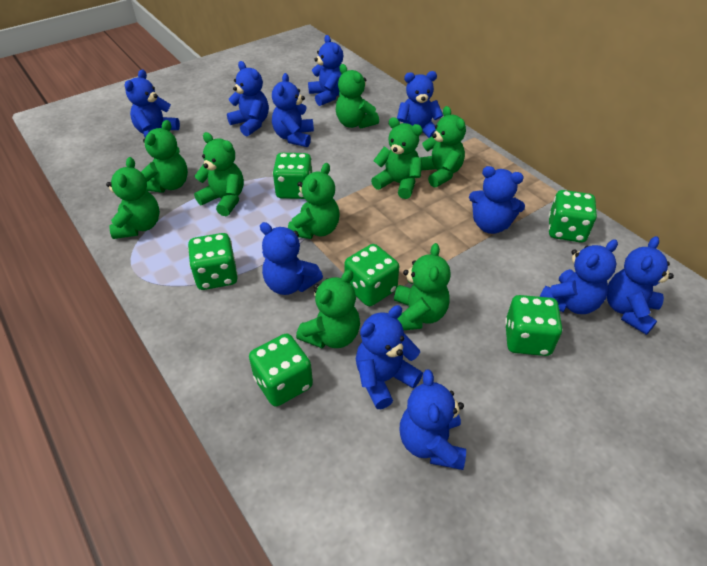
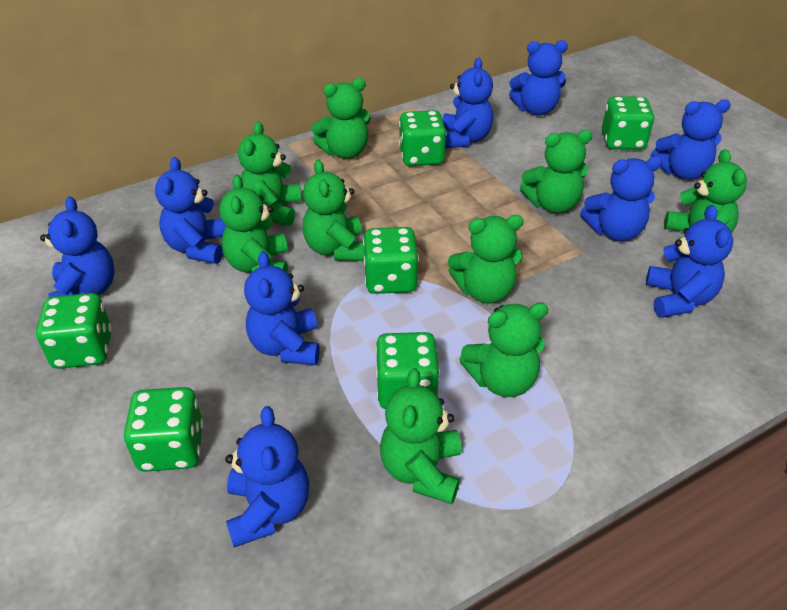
blue teddy bear: [125,69,180,138] [227,61,269,136] [260,222,323,295] [272,73,314,147] [308,35,343,106] [356,305,423,409] [397,71,443,138] [399,370,466,470] [469,166,525,234] [540,239,618,314] [607,236,674,335] = 11 -> [40,196,115,297] [155,157,226,264] [225,406,309,547] [244,251,320,365] [442,57,493,148] [509,40,568,115] [580,156,662,241] [646,205,733,318] [651,99,731,180] = 9

